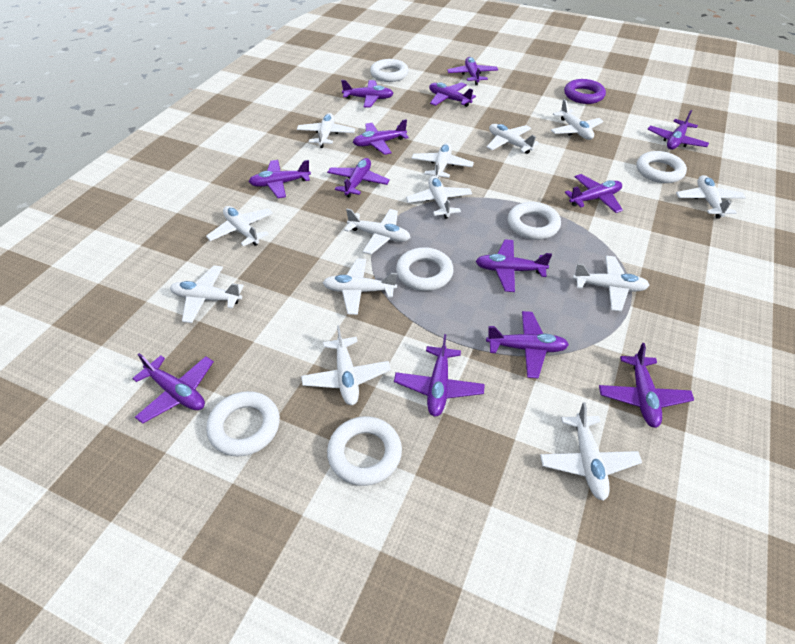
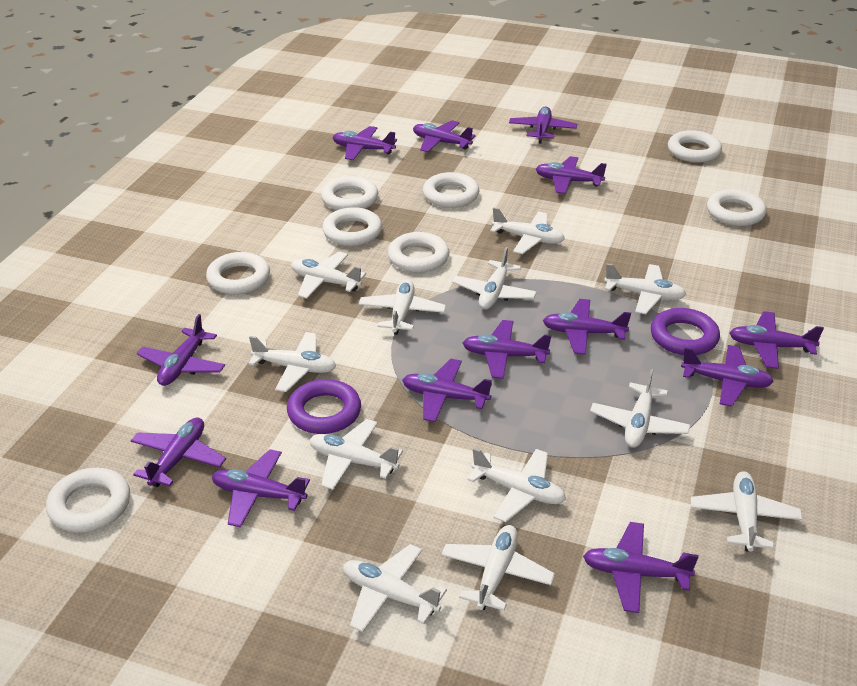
purple ring: [564,79,606,104] = 1 -> [287,379,361,434] [651,308,720,355] = 2
white plane: [170,266,244,323] [206,206,273,246] [297,113,355,148] [301,325,391,405] [323,258,397,315] [344,209,411,254] [406,176,472,219] [411,143,474,179] [487,124,539,154] [540,402,642,501] [551,99,603,140] [573,256,650,311] [676,175,746,219] = 13 -> [248,332,336,392] [291,252,366,299] [309,419,403,490] [343,544,447,632] [359,279,446,335] [441,525,555,611] [452,247,537,309] [467,448,566,522] [490,207,565,254] [590,369,691,448] [604,264,686,314] [691,471,803,552] = 12
white ring: [206,391,280,456] [327,416,402,486] [370,59,409,82] [396,247,454,291] [508,202,561,240] [637,151,687,183] = 6 -> [46,468,130,533] [206,252,270,294] [321,176,378,210] [322,207,382,246] [388,232,449,273] [423,172,480,208] [668,130,722,163] [707,189,767,226] = 8

